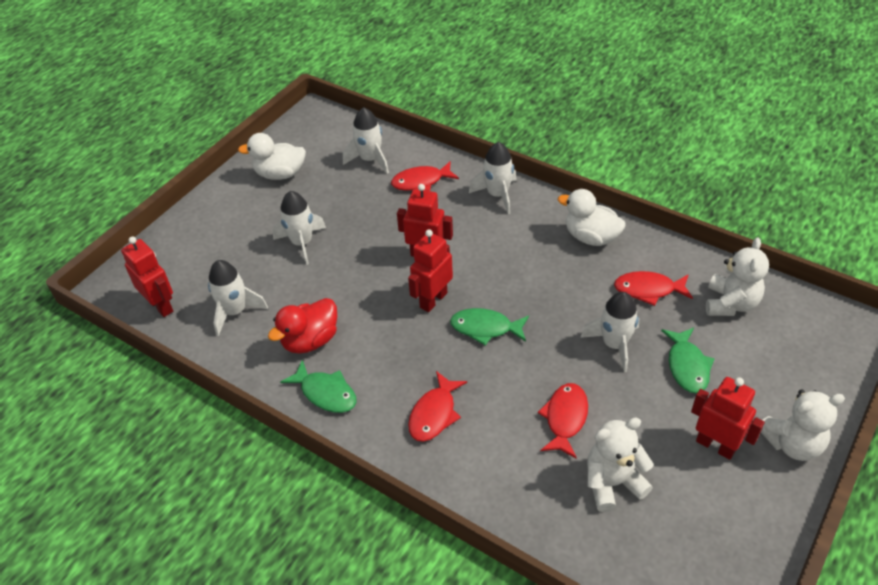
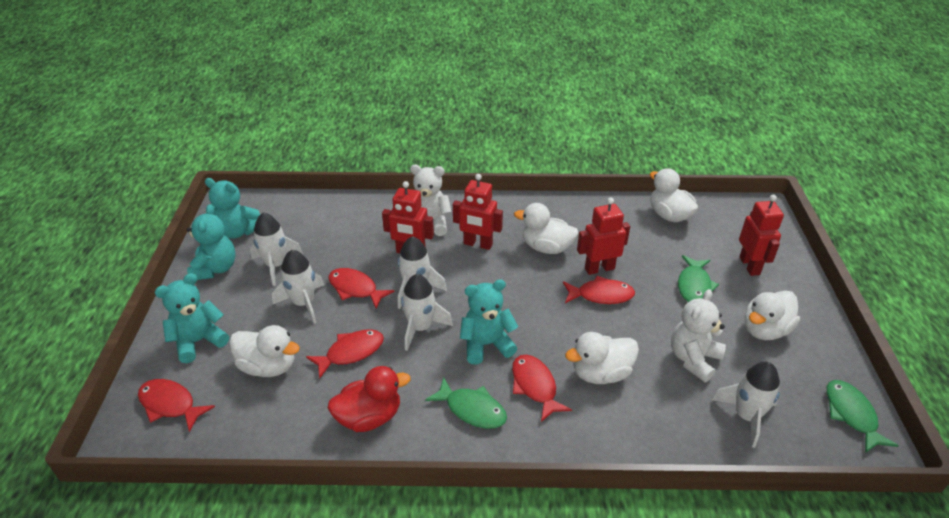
red fish: [391,162,459,191] [408,371,467,442] [538,383,588,459] [614,271,693,306] = 4 -> [138,379,215,432] [306,329,384,379] [329,268,395,308] [512,355,572,422] [563,276,635,304] = 5
turquoise teddy bear: none = 0 -> [155,273,229,363] [186,204,236,280] [205,178,261,239] [460,279,518,364] = 4
white duck: [238,133,306,180] [558,189,626,246] = 2 -> [229,325,300,377] [514,203,579,254] [565,332,639,384] [650,168,698,222] [744,290,800,340] = 5
white teddy bear: [587,418,654,512] [706,237,769,316] [761,389,845,461] = 3 -> [410,165,452,236] [671,289,726,382] = 2

